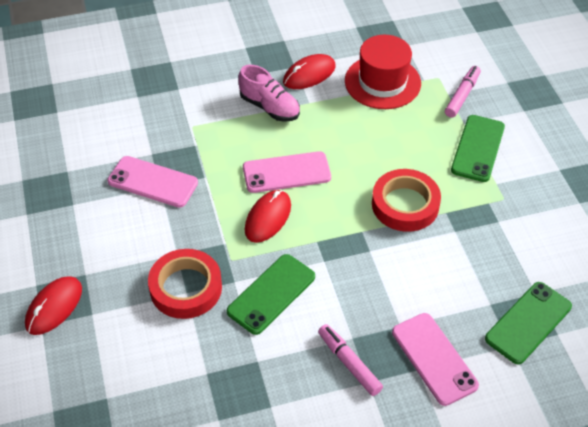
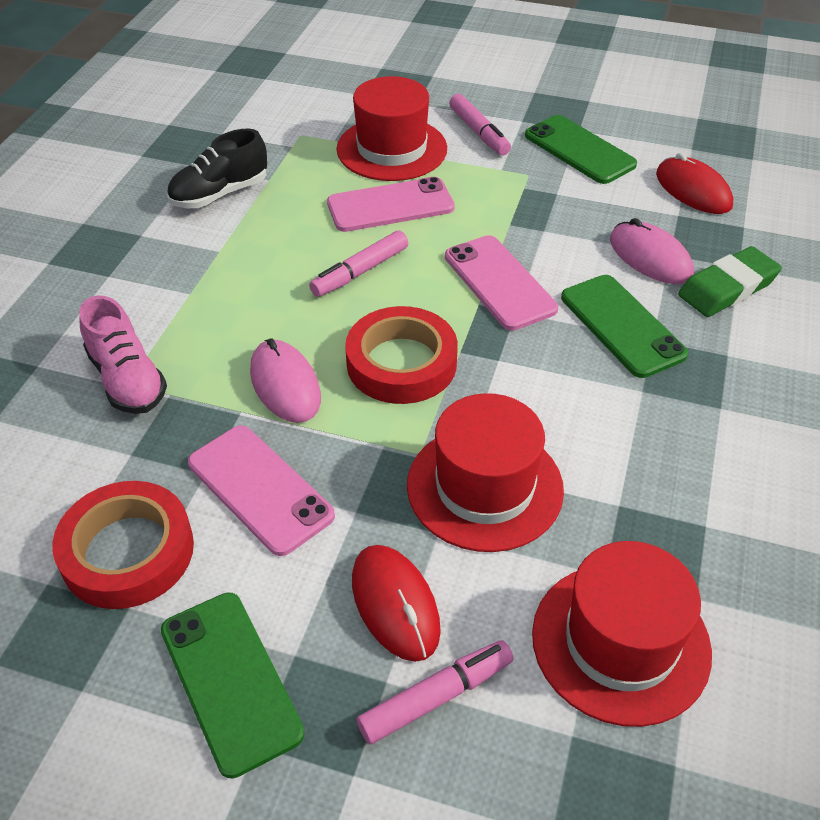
black shoe: none = 0 -> [167,129,267,208] = 1
green eraser: none = 0 -> [678,246,782,317] = 1
pink marker: [318,324,383,396] [445,66,481,118] = 2 -> [309,230,408,297] [357,640,514,744] [449,94,511,156] = 3
pink mouse: none = 0 -> [250,338,321,423] [610,218,694,284] = 2
red hat: [345,35,421,109] = 1 -> [337,76,447,181] [407,393,564,552] [532,541,712,727] = 3
red mouse: [25,276,82,335] [245,190,291,243] [283,54,336,89] = 3 -> [352,545,441,662] [656,153,733,214] = 2

